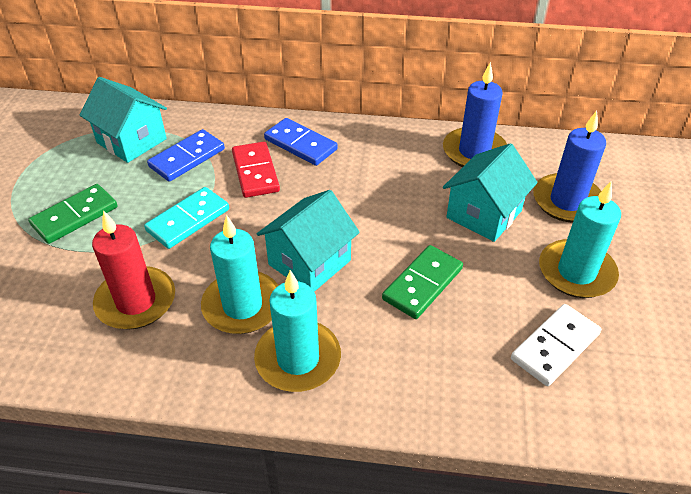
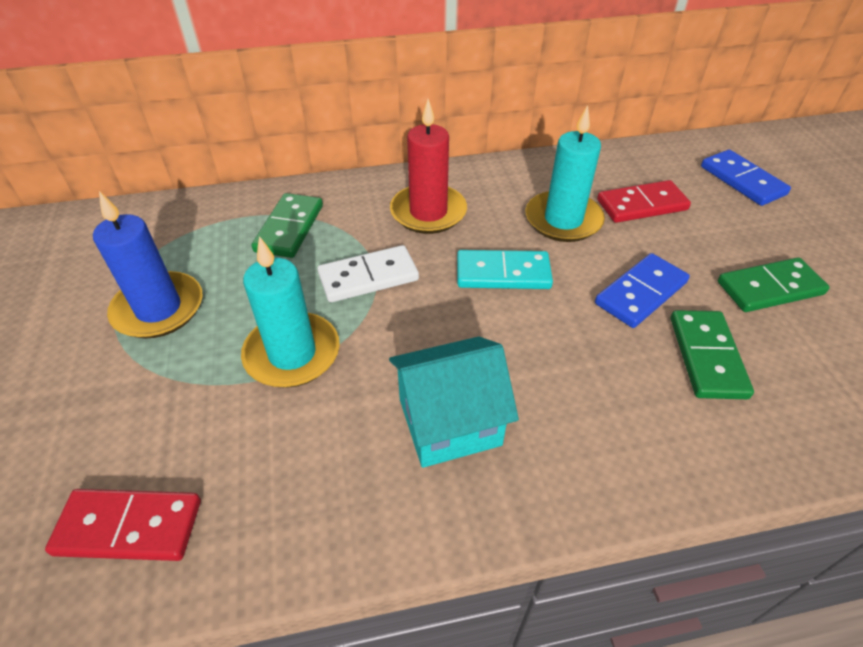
blue candle: [443,62,507,167] [533,111,606,223] = 2 -> [93,191,203,338] = 1
green domino: [28,184,118,244] [382,245,463,319] = 2 -> [252,193,323,258] [671,310,754,399] [718,257,830,312] = 3
red domino: [232,141,280,198] = 1 -> [45,489,201,561] [597,180,691,223] = 2
turquoise candle: [201,215,279,334] [254,270,341,392] [539,181,621,298] = 3 -> [241,236,340,388] [526,105,605,242] = 2
turquoise house: [80,77,167,163] [257,190,360,292] [443,143,538,242] = 3 -> [389,336,519,468] = 1

